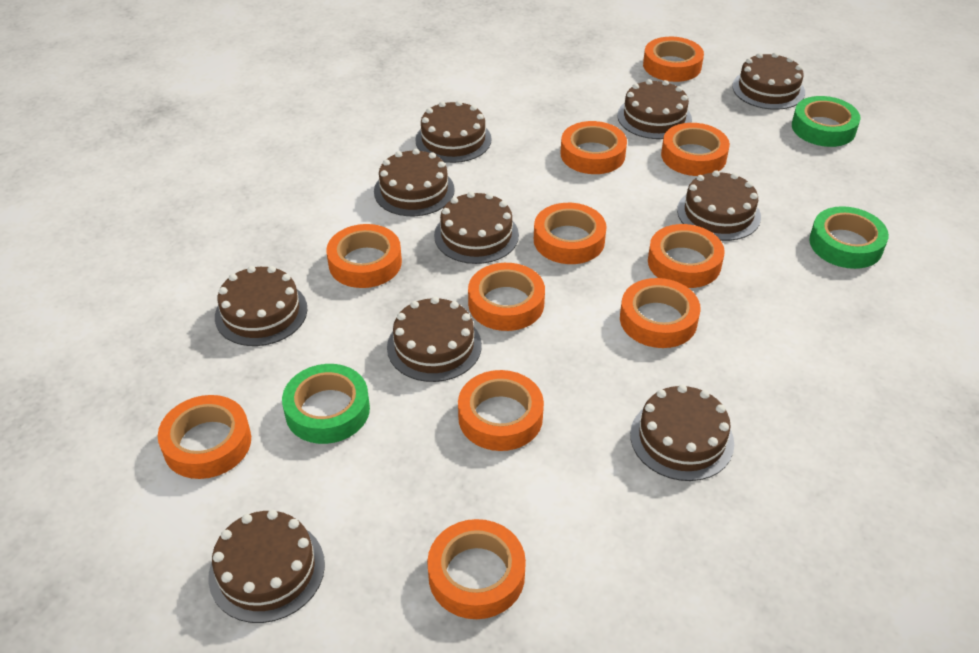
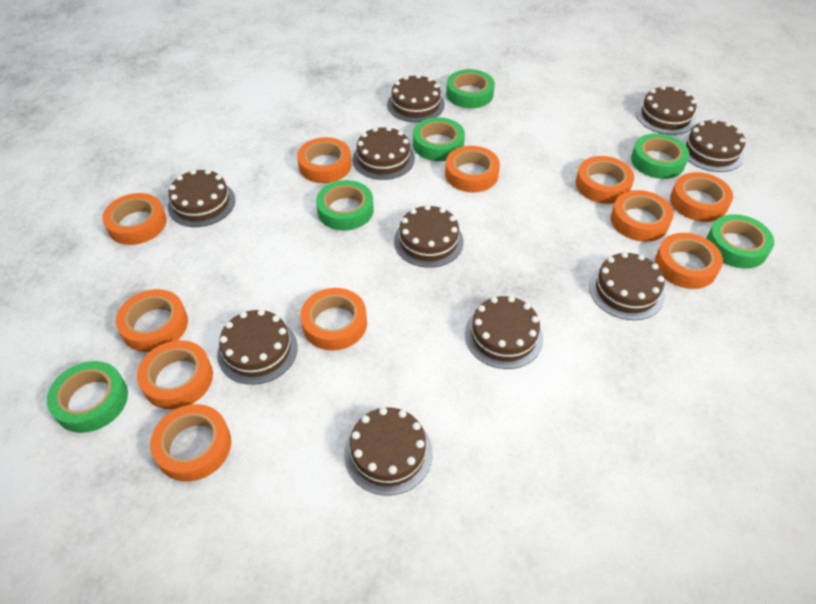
green tape: [282,364,370,444] [792,96,861,147] [809,206,889,269] = 3 -> [47,361,128,433] [316,180,374,231] [413,117,465,161] [446,69,495,108] [631,133,689,179] [706,214,774,269] = 6

